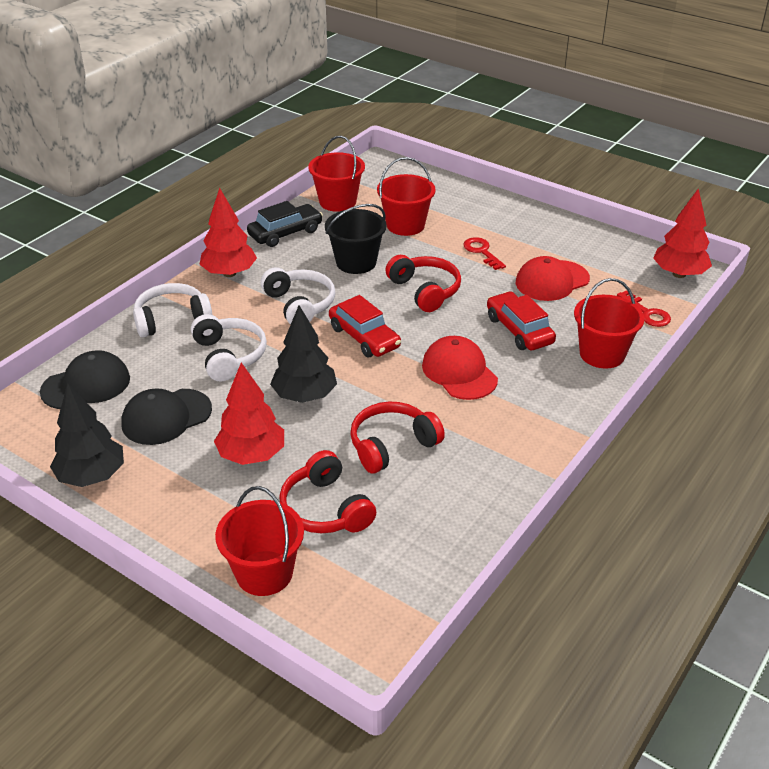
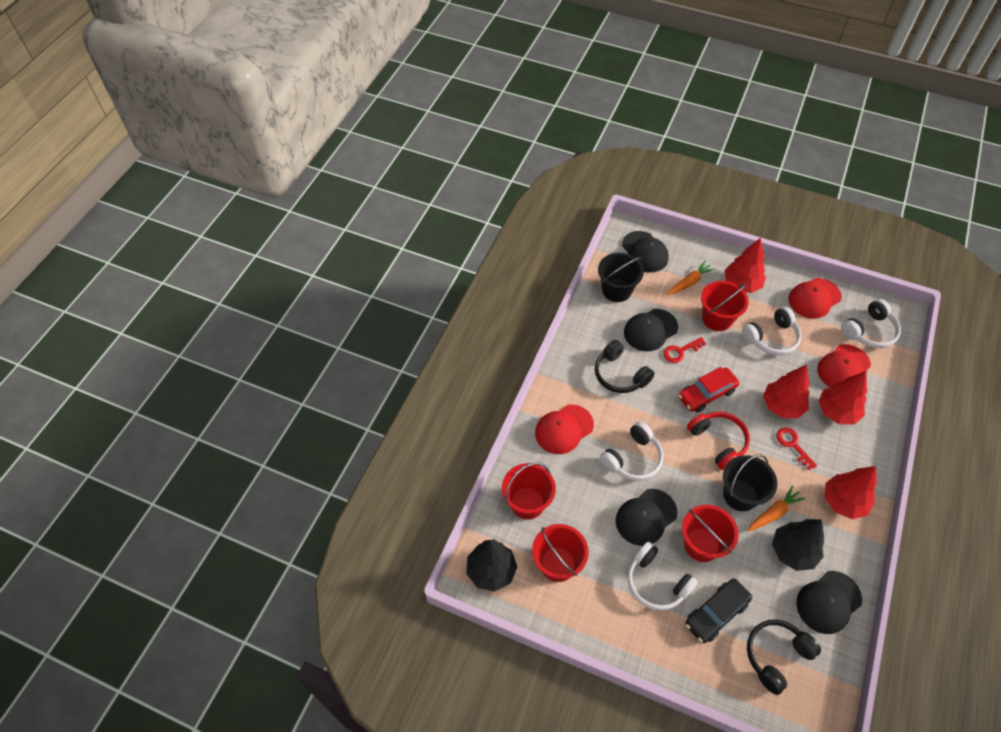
black bucket: [325,204,386,274] = 1 -> [598,253,644,302] [723,454,777,511] = 2
black cap: [40,350,130,409] [121,388,212,445] = 2 -> [616,489,677,546] [622,231,669,273] [624,309,678,351] [796,571,862,634] = 4
black headphones: none = 0 -> [595,340,655,393] [747,620,821,695] = 2
orange carrot: none = 0 -> [668,261,716,295] [747,486,805,532] = 2
red cap: [422,336,498,400] [516,256,590,301] = 2 -> [535,404,594,454] [788,278,842,319] [817,344,871,387] = 3
red car: [329,295,401,357] [487,291,556,350] = 2 -> [678,367,739,413] = 1
red headphones: [280,450,376,533] [350,402,445,474] [386,255,461,312] = 3 -> [687,411,750,470] = 1
red tree: [199,188,257,277] [214,362,284,465] [653,188,712,278] = 3 -> [724,238,766,293] [763,365,810,418] [818,371,867,424] [825,466,877,519] = 4
white headphones: [133,283,213,337] [191,314,267,381] [261,267,335,325] = 3 -> [600,422,663,481] [628,542,698,611] [742,307,801,355] [841,299,901,348] = 4

